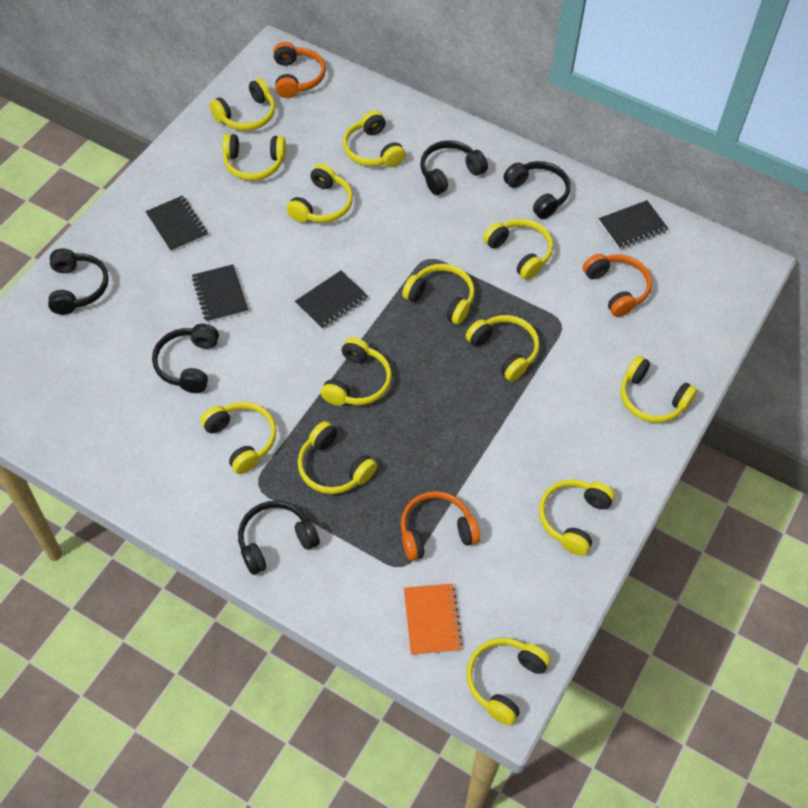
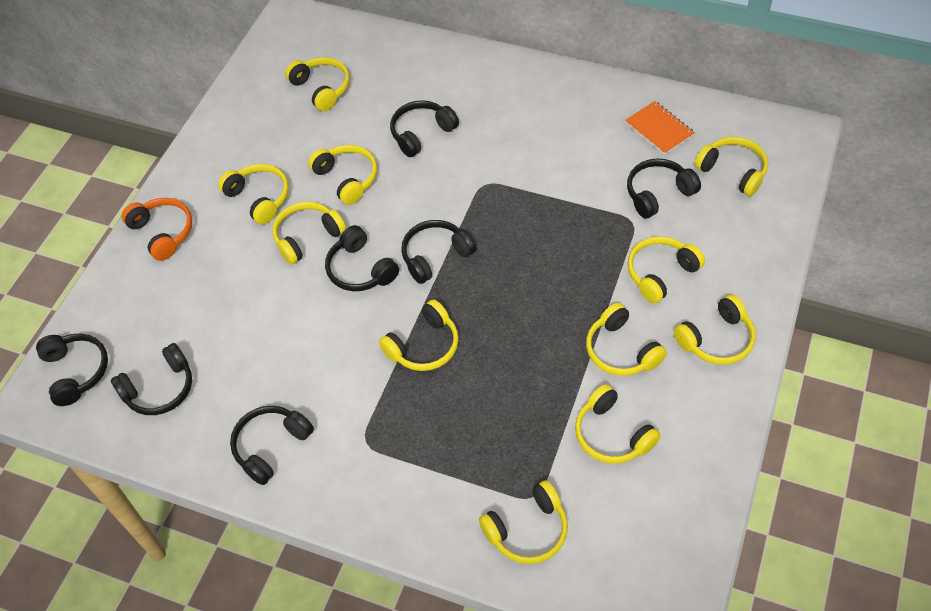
black headphones: [48,249,109,315] [152,324,219,393] [238,501,320,575] [420,140,488,195] [503,161,570,219] = 5 -> [36,333,108,406] [111,343,192,415] [230,406,314,485] [325,225,399,291] [390,100,459,157] [401,220,476,284] [627,158,701,218] = 7
black notebook: [146,196,208,252] [192,264,248,323] [295,270,368,329] [599,200,669,249] = 4 -> none = 0
orange headphones: [273,42,326,98] [401,491,480,561] [583,254,652,317] = 3 -> [122,198,193,261] = 1
yellow headphones: [200,402,277,474] [209,78,275,131] [222,134,286,181] [287,164,353,223] [298,421,377,494] [321,337,392,406] [343,110,406,167] [402,264,475,325] [465,315,539,382] [466,638,551,726] [483,219,553,280] [539,479,615,556] [620,356,697,423] = 13 -> [218,164,289,224] [272,202,346,264] [285,57,350,111] [308,145,377,205] [379,300,459,371] [479,480,568,564] [575,384,661,464] [586,303,667,376] [627,236,705,303] [673,295,756,365] [695,137,768,196] = 11

